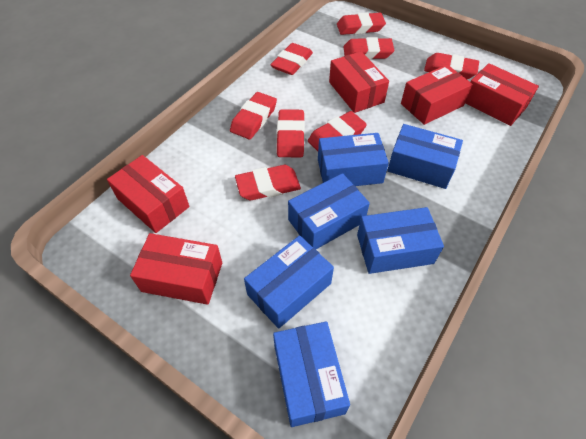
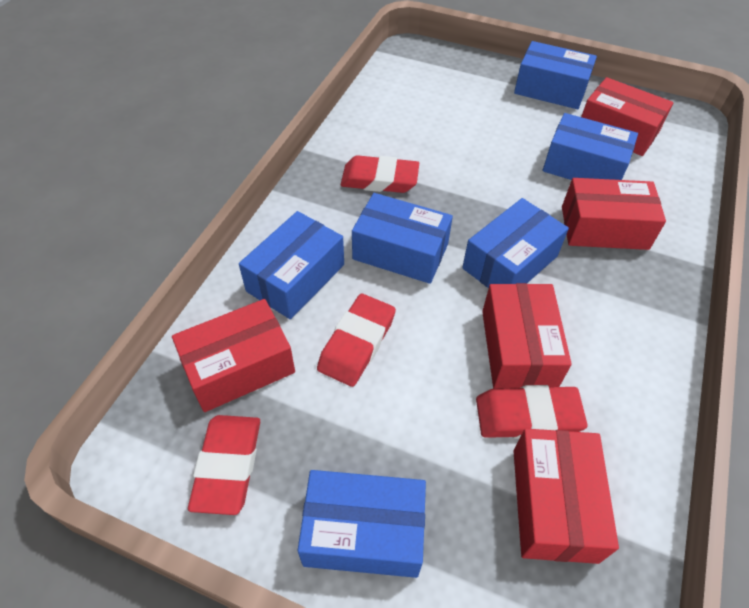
red eraser: [230,92,277,139] [235,165,301,200] [270,43,313,75] [277,109,305,158] [308,111,367,151] [337,12,386,35] [344,37,394,60] [424,53,479,79] = 8 -> [188,415,260,515] [317,294,396,387] [341,155,419,193] [476,385,588,439] = 4

